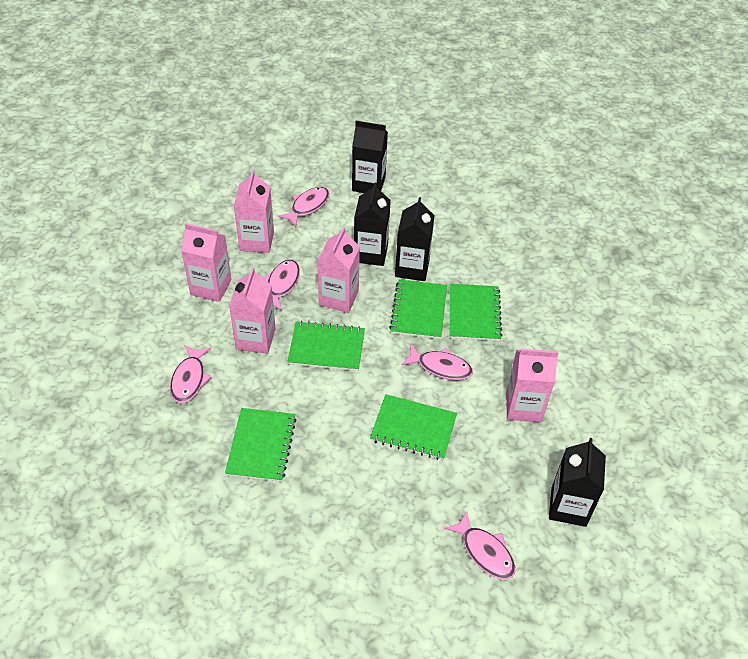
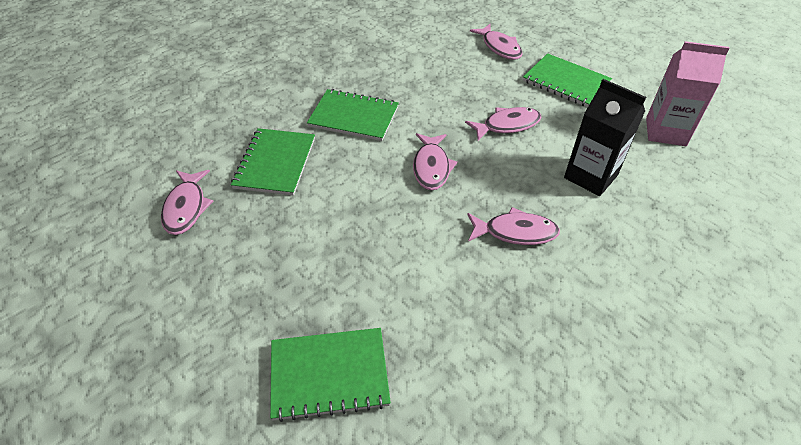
black carton: [352,121,388,193] [354,182,391,266] [395,197,434,281] [549,438,606,527] = 4 -> [564,79,646,196] = 1
green notebook: [225,408,296,482] [287,321,365,371] [370,394,457,460] [389,279,447,339] [450,284,502,341] = 5 -> [231,128,315,196] [270,328,391,422] [307,89,399,141] [523,53,612,108] = 4
pink carton: [181,223,231,302] [229,267,276,354] [234,170,274,253] [317,227,360,313] [506,349,558,422] = 5 -> [646,41,730,146] = 1

